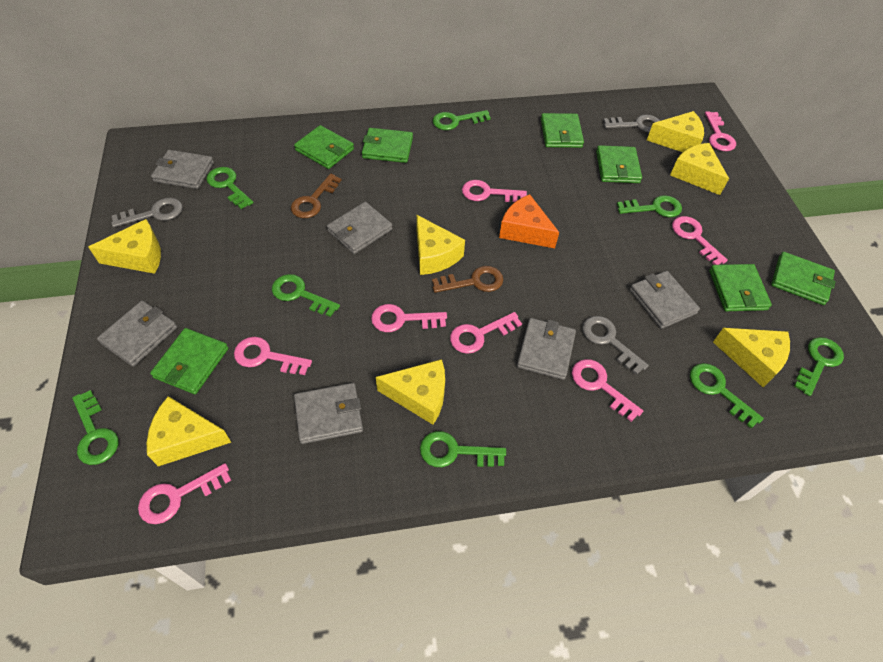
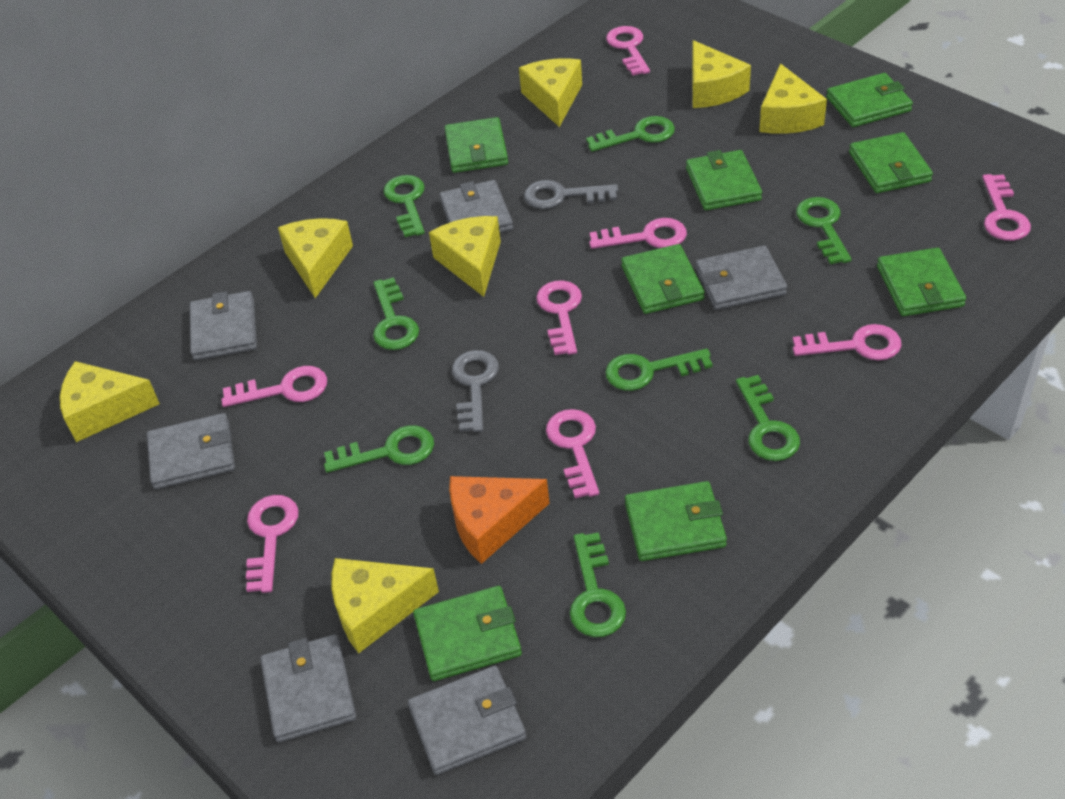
brown key: [291,174,342,218] [432,266,503,293] = 2 -> none = 0
green wallet: [150,328,228,394] [294,125,354,169] [362,128,413,163] [541,113,584,148] [596,145,642,183] [709,264,772,311] [771,252,836,305] = 7 -> [413,586,522,681] [444,117,508,173] [621,244,705,314] [625,481,727,561] [686,150,762,210] [826,73,913,127] [849,132,933,193] [877,248,966,316] = 8
grey key: [111,198,183,227] [582,316,649,375] [603,115,660,132] = 3 -> [452,350,499,432] [524,180,618,209] = 2

